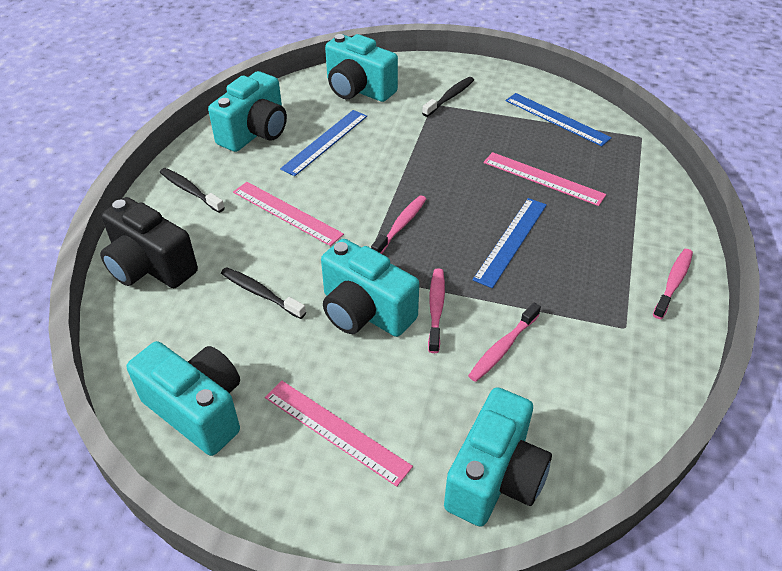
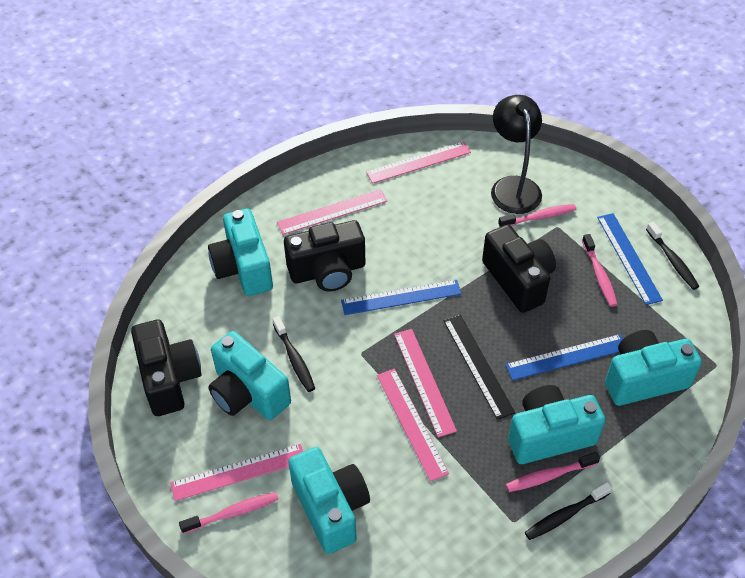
black camera: [100,197,198,288] = 1 -> [131,320,202,416] [284,220,365,291] [482,225,556,313] = 3
black lamp: none = 0 -> [491,95,542,214] = 1
black ruler: none = 0 -> [444,315,515,420] = 1
pink ruler: [233,182,344,246] [265,381,413,487] [484,152,606,206] = 3 -> [170,444,303,501] [277,189,387,235] [366,141,471,184] [377,369,449,482] [394,329,457,437] = 5

